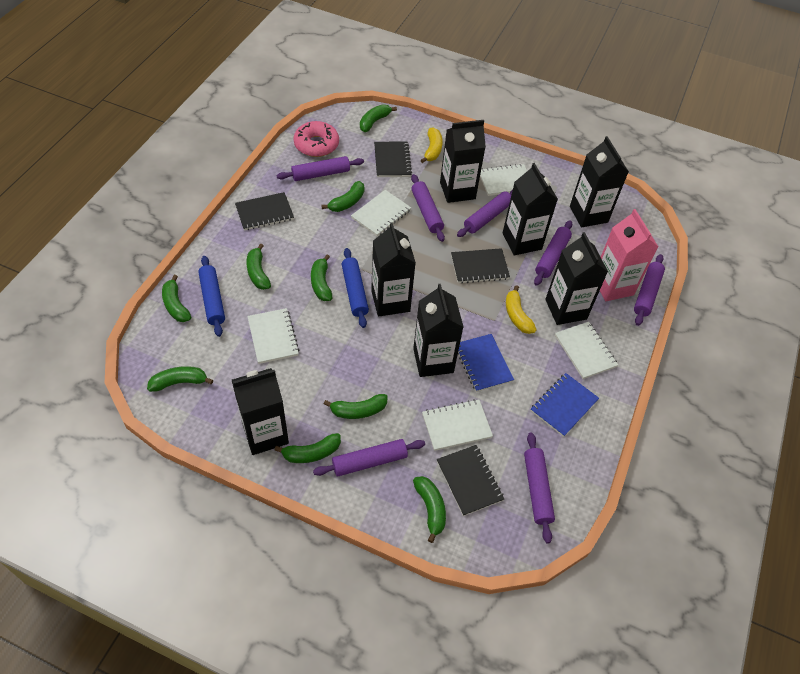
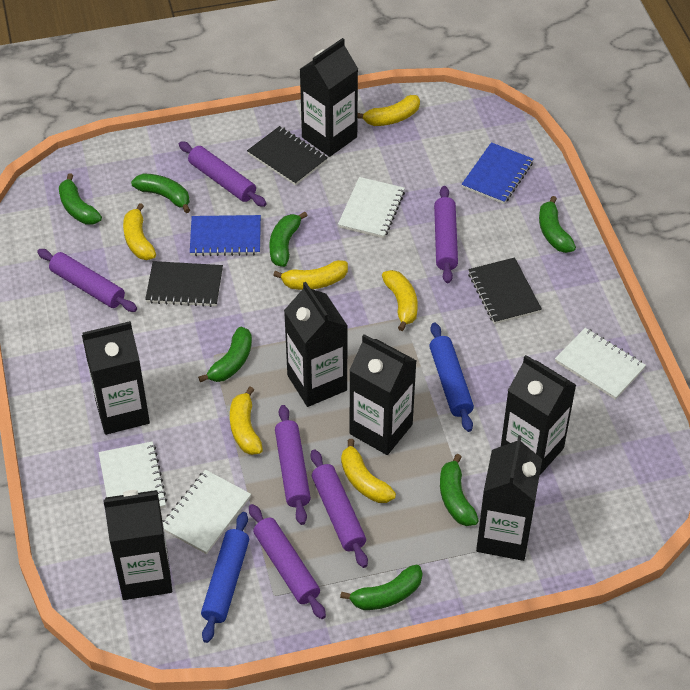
black notebook: [235,192,294,231] [374,141,412,177] [437,445,504,516] [451,248,510,284] = 4 -> [145,261,223,307] [247,126,328,186] [468,257,542,324] = 3
green banana: [147,366,213,392] [162,275,191,322] [246,243,271,290] [275,433,341,463] [311,254,332,301] [321,181,364,212] [324,394,388,419] [360,105,397,132] [413,476,446,543] = 9 -> [59,174,102,225] [131,173,190,213] [198,327,252,382] [269,212,308,267] [340,564,423,610] [440,454,479,526] [539,196,576,253] = 7
pink carton: [600,209,658,301] = 1 -> none = 0
pink donut: [293,121,339,157] = 1 -> none = 0
purple rolling pin: [277,156,364,181] [313,439,425,476] [411,174,445,242] [457,190,513,237] [524,433,555,544] [534,220,572,286] [634,254,665,326] = 7 -> [37,249,137,312] [179,141,267,207] [249,504,326,619] [275,405,311,525] [311,449,368,568] [434,186,458,283] = 6
white notebook: [247,308,299,364] [351,190,411,236] [422,399,493,451] [480,164,527,196] [555,322,618,379] = 5 -> [99,441,167,509] [163,470,251,554] [338,177,405,238] [555,328,646,400] = 4
yellow banana: [421,128,443,163] [506,285,537,334] = 2 -> [123,203,156,260] [230,387,263,455] [273,260,348,290] [341,439,396,503] [357,95,420,126] [382,270,418,331] = 6

